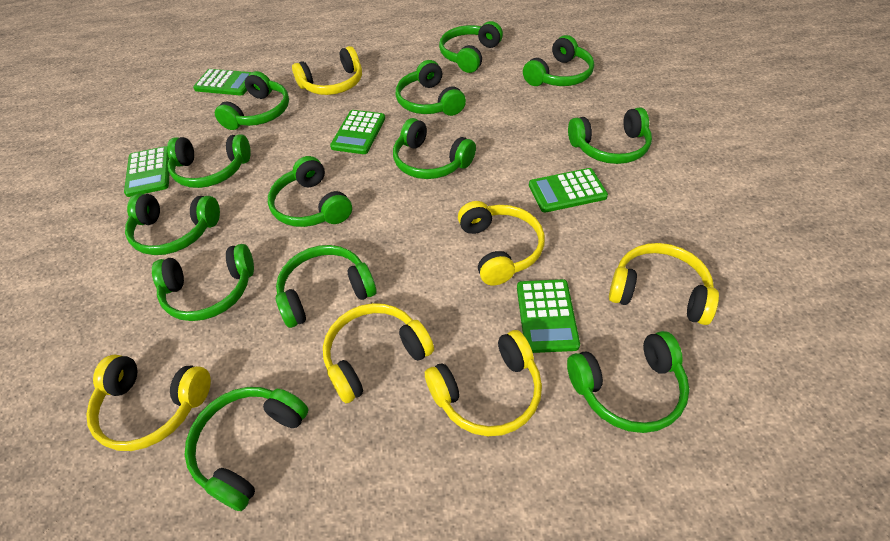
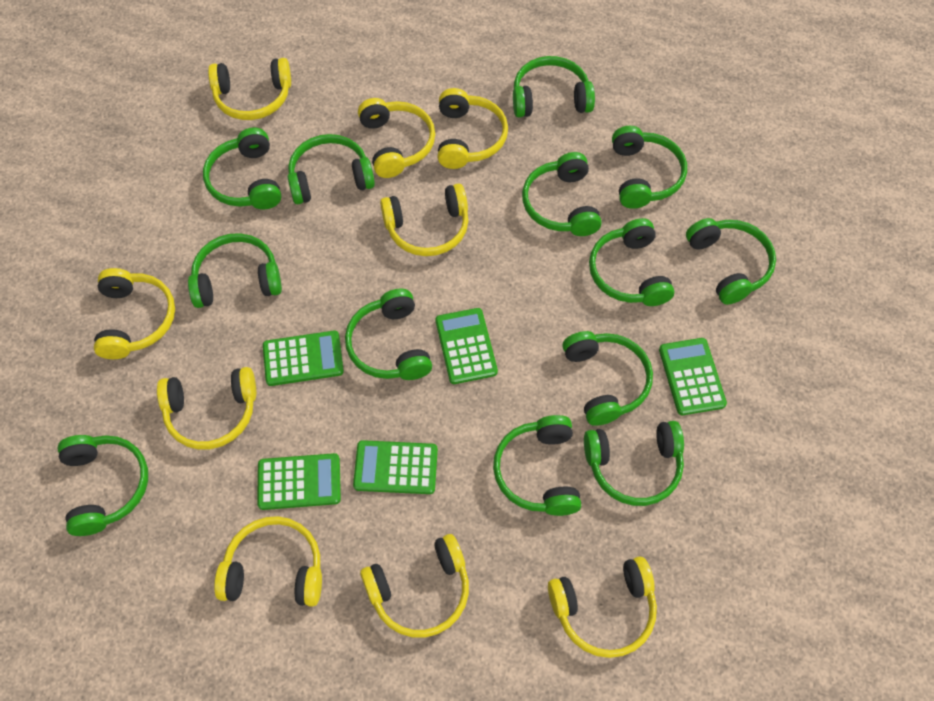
yellow headphones: [86,354,211,451] [292,46,362,95] [323,303,434,404] [425,330,542,436] [458,201,545,286] [609,243,719,325] = 6 -> [94,268,175,359] [157,367,256,450] [208,58,291,120] [214,516,322,607] [358,98,435,178] [360,534,469,638] [380,183,468,256] [438,88,508,169] [548,556,657,658] = 9

